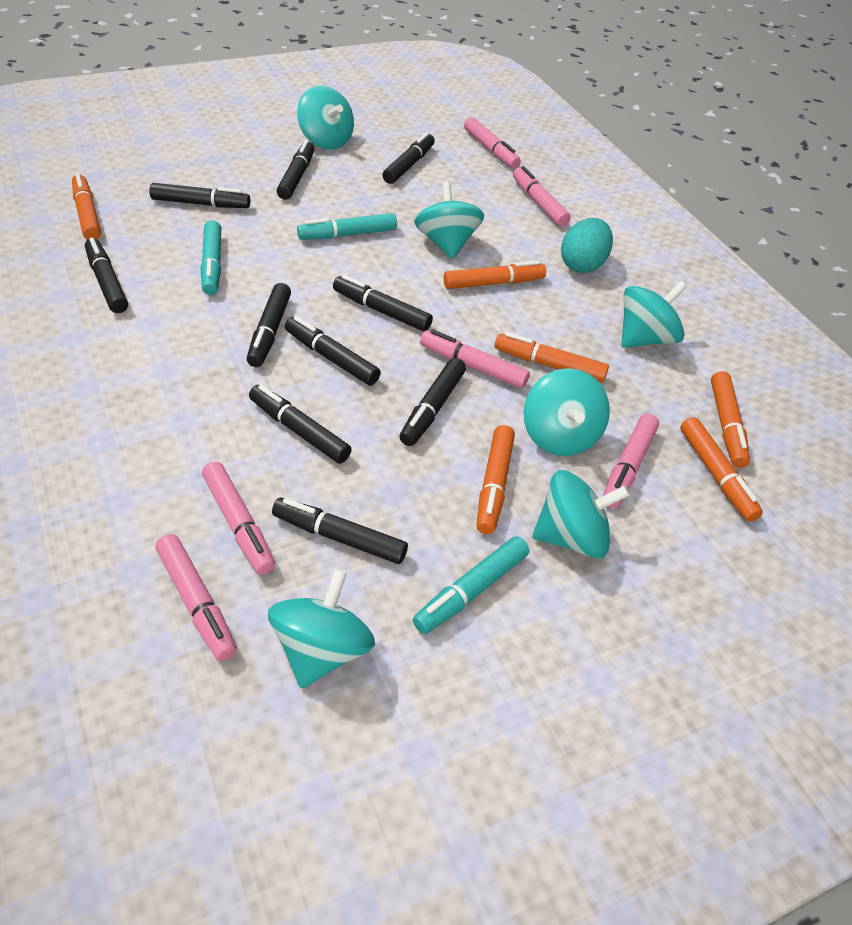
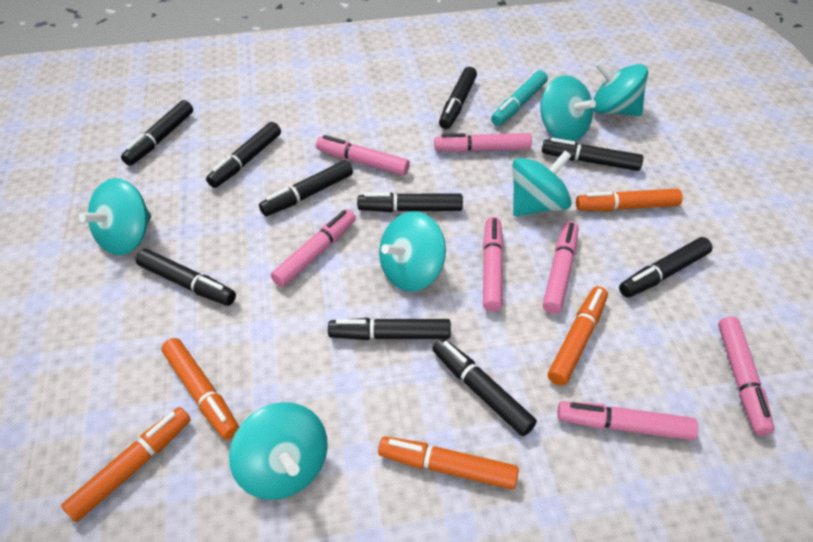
orange marker: [72,173,101,240] [444,261,546,289] [477,425,515,534] [495,332,609,382] [680,417,763,522] [711,371,750,468] = 6 -> [61,407,191,522] [162,338,239,440] [378,436,519,489] [548,286,608,386] [576,189,683,211] = 5
pink marker: [156,534,237,661] [202,462,275,575] [420,329,530,389] [464,117,521,169] [513,166,571,227] [603,413,659,508] = 6 -> [271,209,356,287] [316,135,410,175] [434,133,532,152] [483,217,504,312] [543,221,578,314] [557,401,698,440] [718,316,775,436] = 7
turquoise egg: [561,218,613,273] = 1 -> none = 0
turquoise marker: [200,220,221,295] [297,213,397,240] [413,536,529,634] = 3 -> [491,70,548,126] = 1

